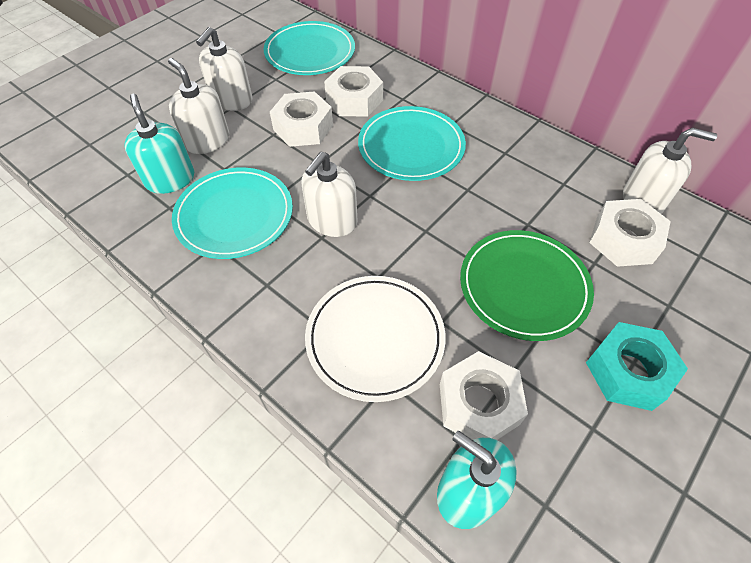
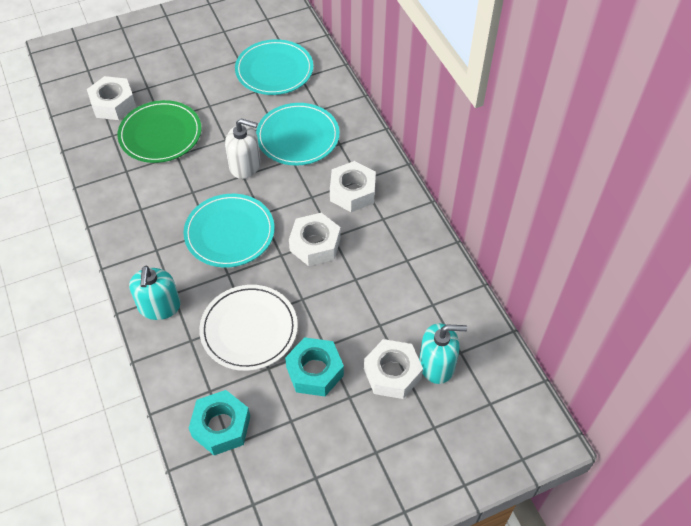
turquoise nut: [586,322,688,411] = 1 -> [189,390,250,455] [285,337,344,396] = 2
white soap dispenser: [168,58,229,154] [196,27,252,111] [302,151,357,237] [623,128,717,214] = 4 -> [225,119,260,179] = 1

